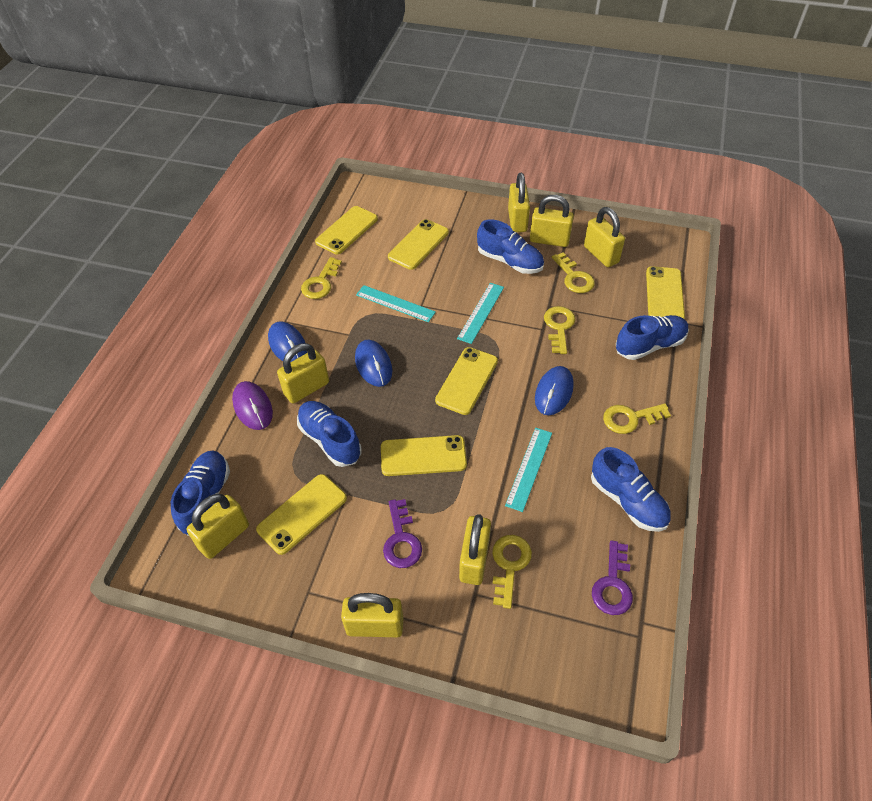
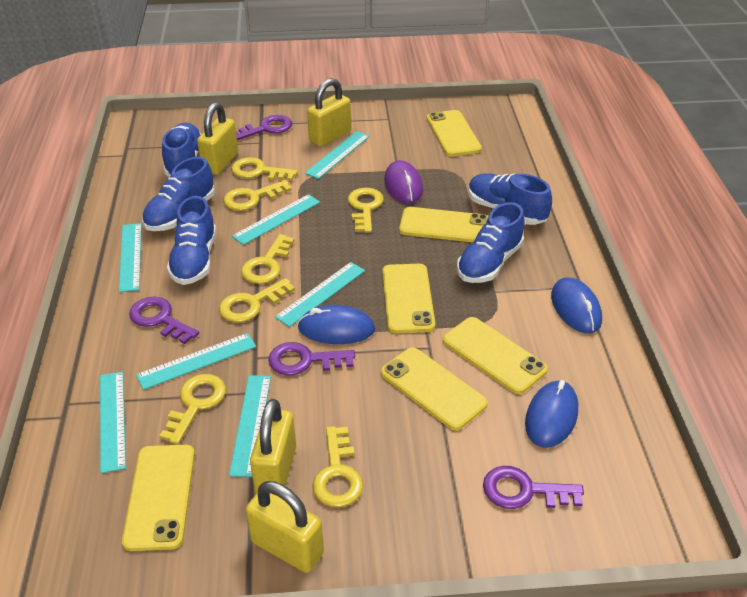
purple key: [383,499,422,568] [592,540,633,615] = 2 -> [129,297,199,344] [236,115,292,140] [268,342,355,376] [483,466,584,509] = 4
turquoise ruler: [356,285,436,322] [457,283,504,344] [505,428,552,512] = 3 -> [100,371,126,473] [119,223,142,292] [136,333,256,390] [229,375,271,477] [232,194,320,245] [275,262,365,327] [305,131,370,179] = 7
yellow key: [301,257,342,299] [492,535,532,609] [544,306,575,354] [552,253,595,293] [603,403,671,434] = 5 -> [160,374,226,445] [219,278,295,322] [223,180,292,211] [231,157,298,181] [241,234,295,284] [313,426,363,507] [348,188,384,233] = 7
yellow padlock: [187,494,249,559] [277,343,329,403] [341,593,403,637] [459,514,491,585] [508,173,530,232] [530,195,574,247] [584,207,625,267] = 7 -> [197,102,238,175] [246,481,324,573] [250,399,296,494] [307,78,351,147] = 4

